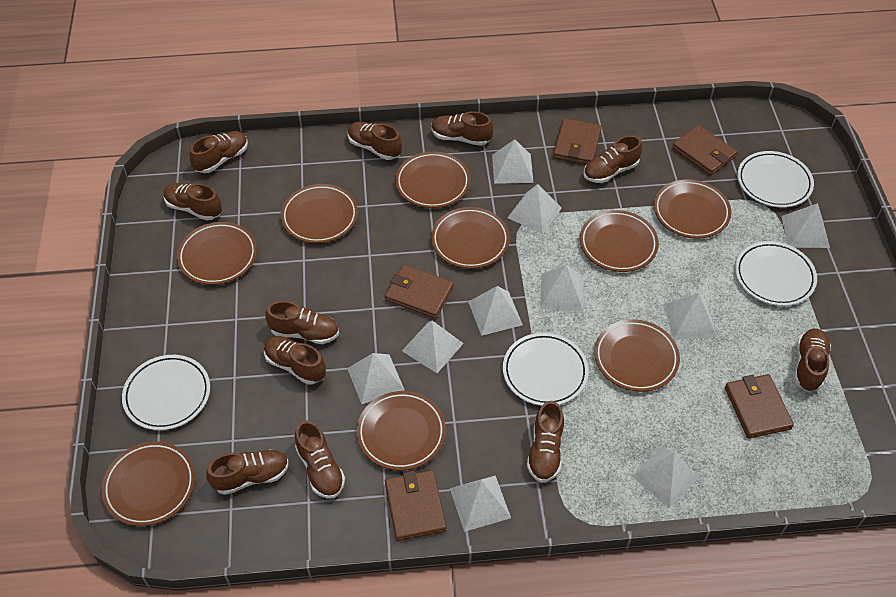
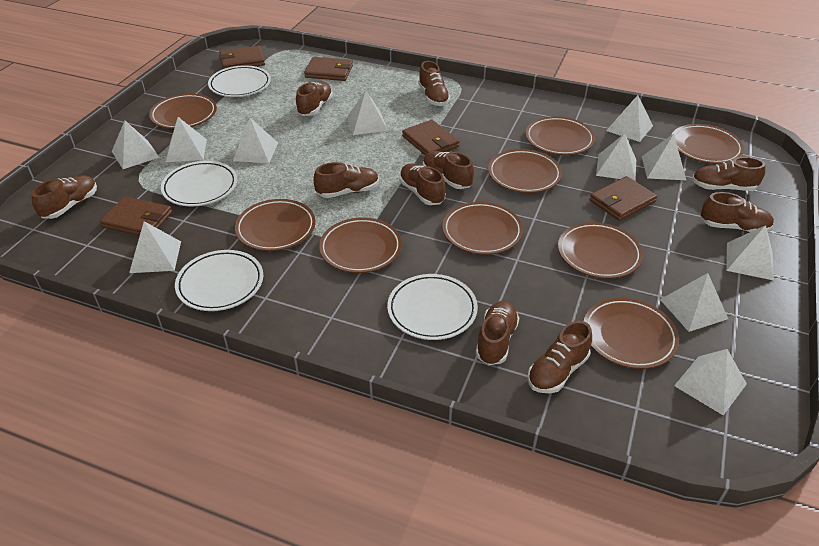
brown shoe: [164,183,222,221] [190,131,248,173] [206,449,289,495] [264,336,326,385] [265,301,339,344] [295,420,345,499] [348,122,402,160] [431,111,493,146] [527,401,564,482] [583,135,642,183] [794,328,831,392] = 11 -> [31,175,97,219] [296,82,333,116] [313,162,379,198] [399,163,445,205] [418,61,451,106] [423,151,474,189] [476,301,519,365] [527,321,592,393] [692,157,765,191] [701,192,774,233] = 10
white pyramid: [347,353,405,404] [402,321,464,373] [450,476,511,532] [468,286,523,336] [492,139,533,184] [508,184,562,234] [540,265,584,311] [632,446,699,508] [664,293,716,340] [781,203,830,248] = 10 -> [112,121,160,169] [129,221,181,273] [166,117,207,162] [233,118,278,163] [347,90,388,135] [596,133,636,181] [606,95,653,142] [642,134,686,180] [660,273,728,332] [674,349,747,415] [726,225,774,281] = 11

